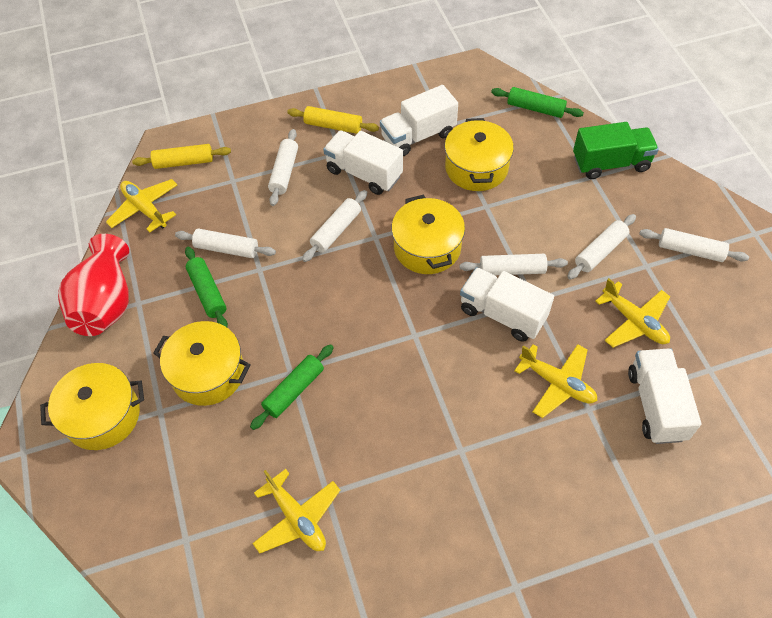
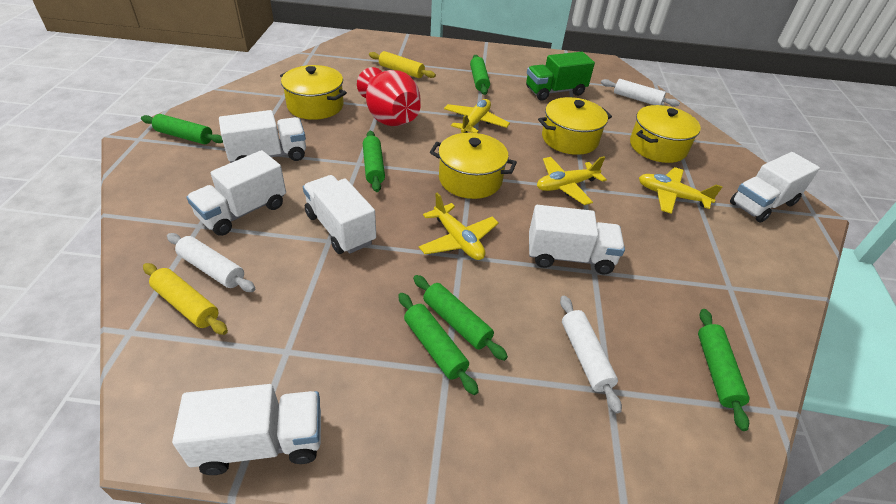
green rolling pin: [185,247,228,327] [250,344,334,430] [491,87,584,118] = 3 -> [141,114,223,144] [363,131,385,192] [398,293,479,395] [413,275,508,361] [470,55,490,95] [698,309,750,431] = 6
white rolling pin: [175,229,276,258] [268,129,298,206] [302,190,367,262] [459,254,568,275] [567,214,636,279] [639,228,749,262] = 6 -> [167,233,255,292] [560,296,622,414] [601,79,680,107] = 3
white truck: [323,130,403,195] [380,85,458,156] [460,267,554,342] [628,348,701,444] = 4 -> [172,384,321,475] [186,150,286,236] [219,110,306,163] [303,175,376,254] [529,205,625,274] [730,152,820,223] = 6

